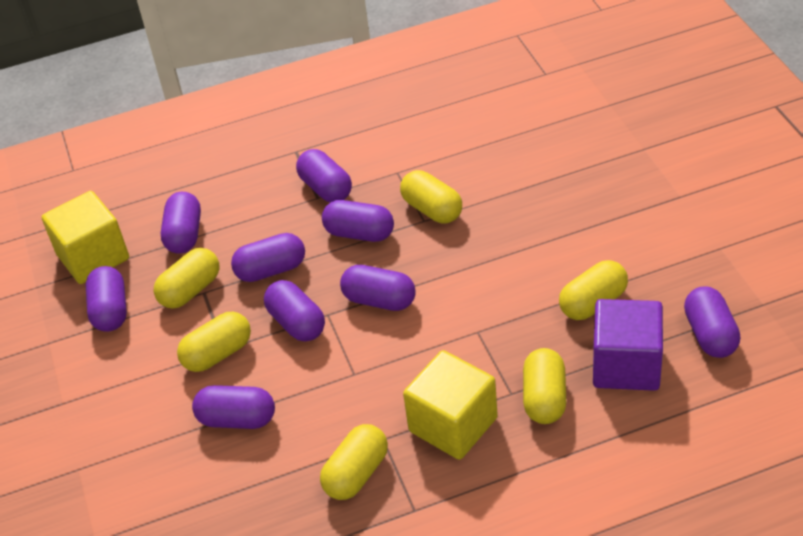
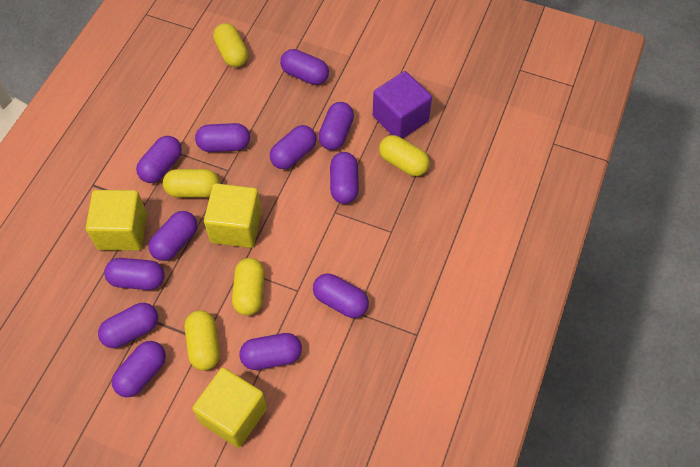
purple capsule: [86,266,127,332] [161,192,201,254] [192,385,275,429] [231,233,305,282] [264,280,325,342] [296,149,352,203] [322,200,394,242] [340,265,416,311] [684,286,740,358] = 9 -> [98,303,158,348] [104,258,165,290] [112,341,166,397] [136,136,182,183] [149,211,197,261] [195,123,250,152] [239,333,302,370] [270,125,316,169] [280,49,329,85] [313,274,369,318] [318,102,354,150] [330,152,359,204] = 12
yellow capsule: [154,248,219,309] [177,312,251,372] [320,424,388,500] [400,170,462,223] [523,348,566,424] [559,260,628,320] = 6 -> [163,169,219,197] [185,311,220,370] [213,23,248,67] [232,258,265,316] [379,135,430,176] = 5
yellow cube: [42,191,129,284] [403,350,498,460] = 2 -> [86,190,147,251] [192,368,267,448] [204,183,262,248] = 3

